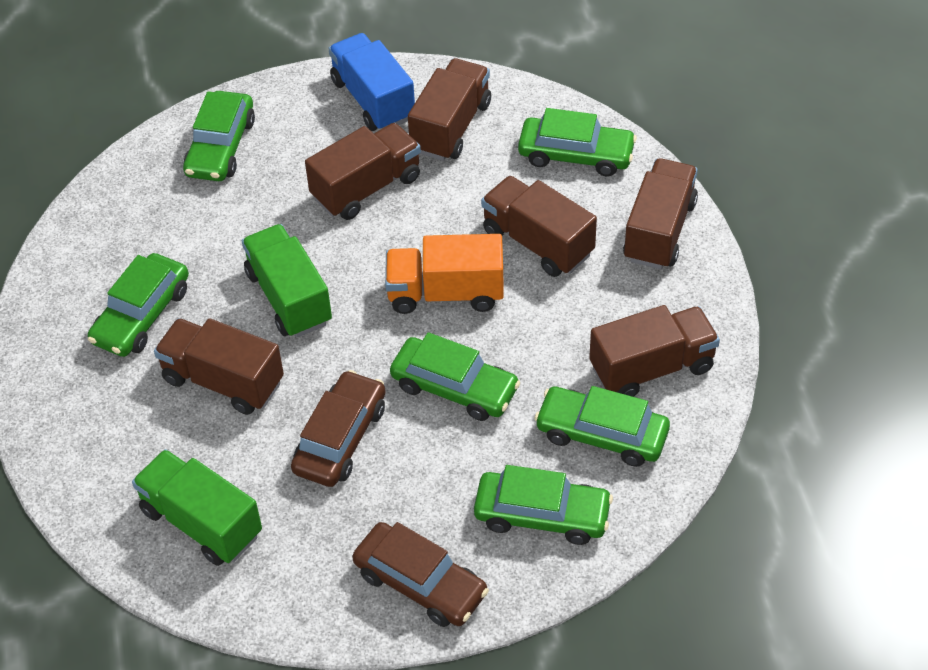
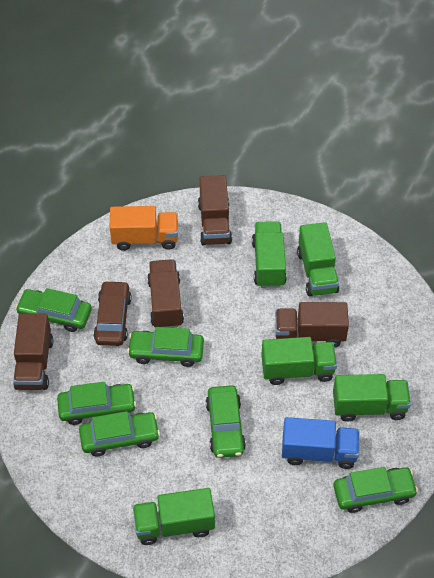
brown car: [291,370,385,487] [352,522,489,627] = 2 -> [94,280,132,346] = 1
brown truck: [154,318,284,415] [305,123,421,220] [408,58,491,161] [481,176,597,277] [589,305,720,397] [623,158,698,269] = 6 -> [13,313,53,390] [147,259,184,328] [198,175,232,245] [275,302,349,348] = 4
green truck: [132,449,262,566] [242,224,332,337] = 2 -> [133,488,215,545] [252,221,287,288] [261,337,337,385] [297,222,339,296] [333,374,411,422] = 5

